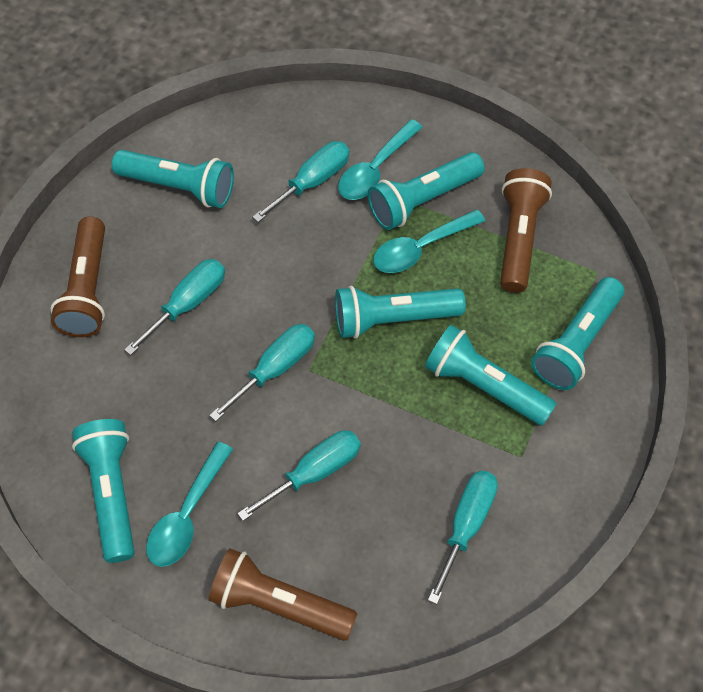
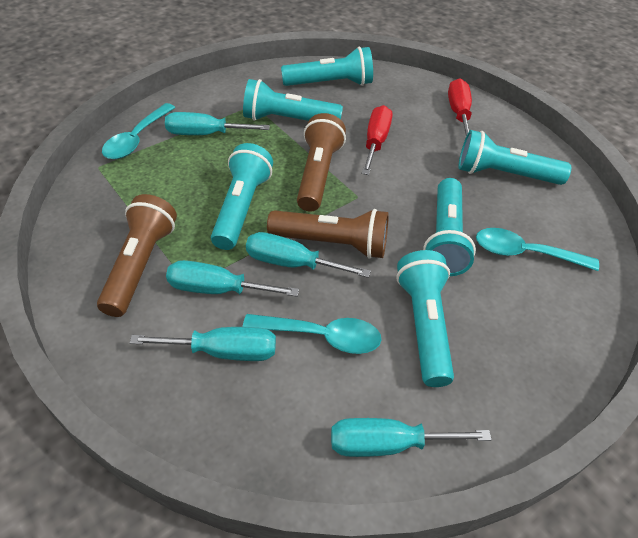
red screwdriver: none = 0 -> [361,105,392,175] [448,78,472,138] = 2

